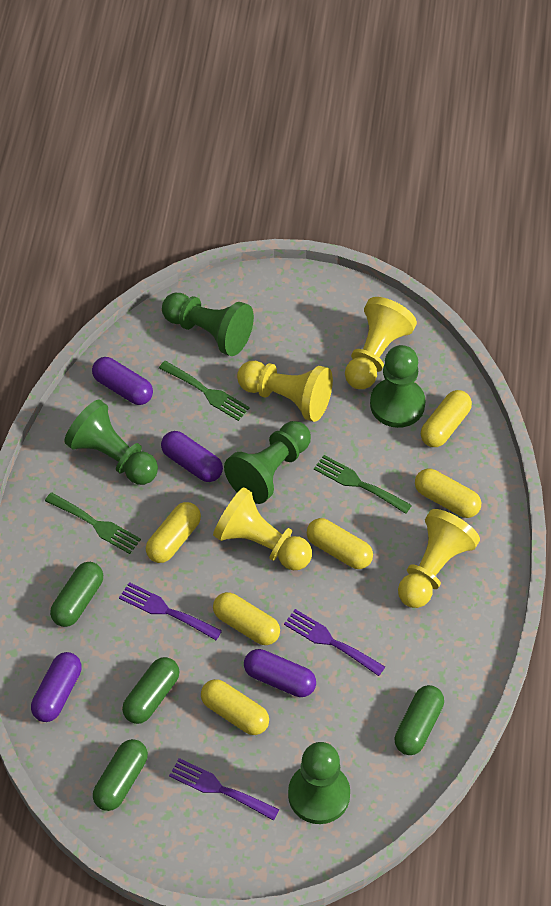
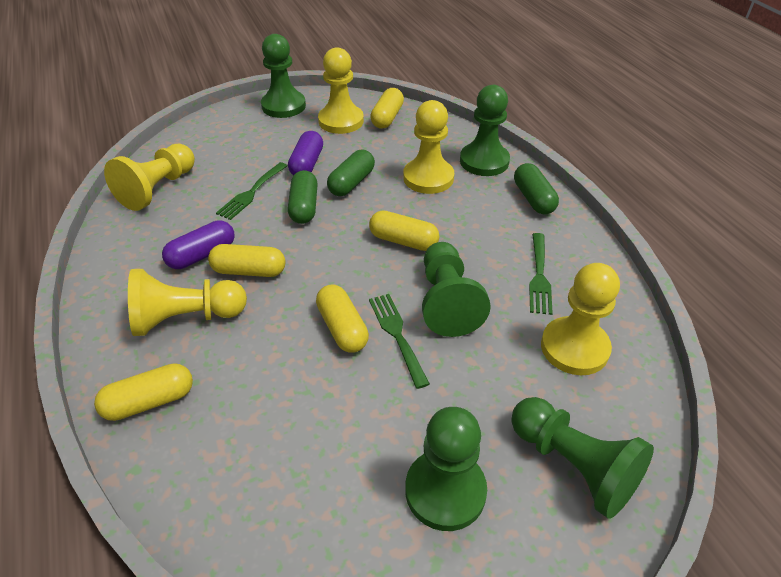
green capsule: [50,562,103,627] [93,739,148,811] [122,657,180,724] [395,685,444,755] = 4 -> [288,170,318,224] [327,150,375,196] [514,163,559,214] = 3
purple capsule: [31,652,82,722] [92,357,153,405] [161,431,223,482] [244,649,316,697] = 4 -> [162,220,235,269] [288,131,323,175] = 2
purple fork: [119,582,222,640] [169,758,279,821] [284,609,385,676] = 3 -> none = 0
yellow capsule: [146,502,201,563] [201,679,269,735] [213,592,280,645] [307,518,373,569] [415,468,481,518] [421,390,472,447] = 6 -> [94,363,193,421] [208,244,285,277] [316,284,369,352] [369,210,439,251] [370,88,404,129] = 5
yellow pawn: [213,487,312,570] [237,361,333,422] [345,297,417,389] [398,509,480,608] = 4 -> [104,144,195,211] [128,269,247,336] [318,47,364,134] [403,100,454,194] [541,263,620,375] = 5

